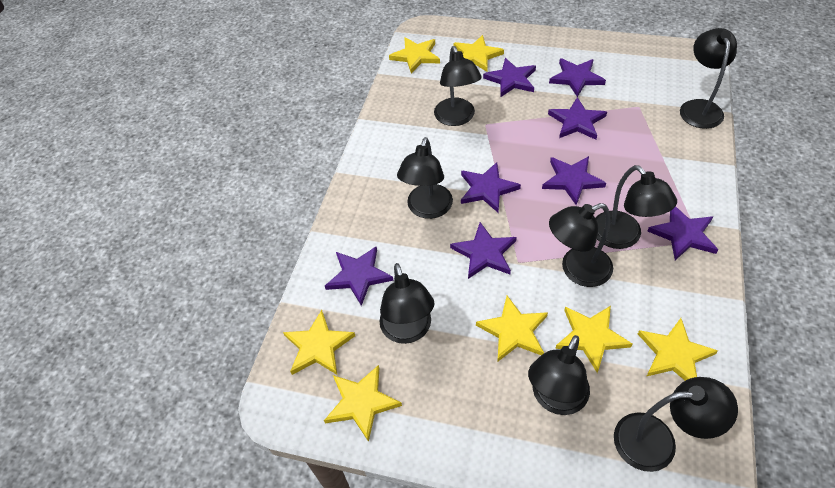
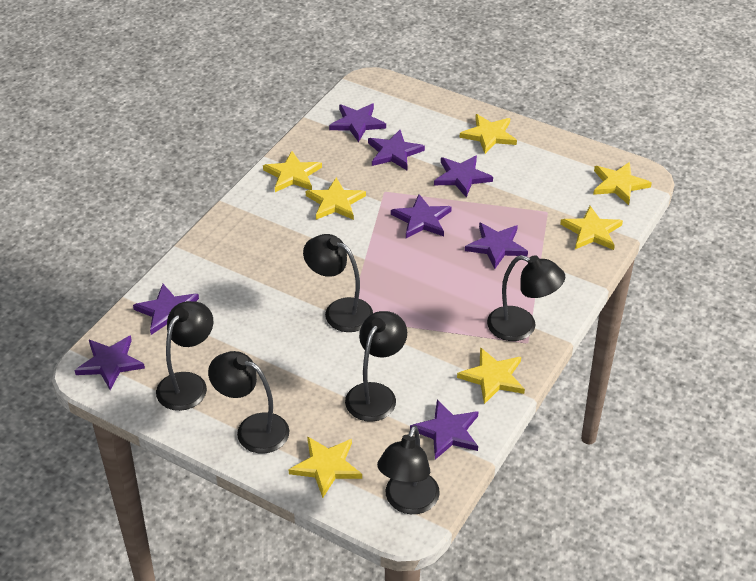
black lamp: [379,263,435,344] [397,137,453,219] [434,46,482,126] [528,335,590,415] [549,203,613,287] [596,165,677,249] [614,377,738,472] [680,28,737,129] = 8 -> [156,301,213,411] [208,351,290,454] [303,234,373,332] [345,311,407,422] [377,426,440,514] [487,255,565,341] = 6

